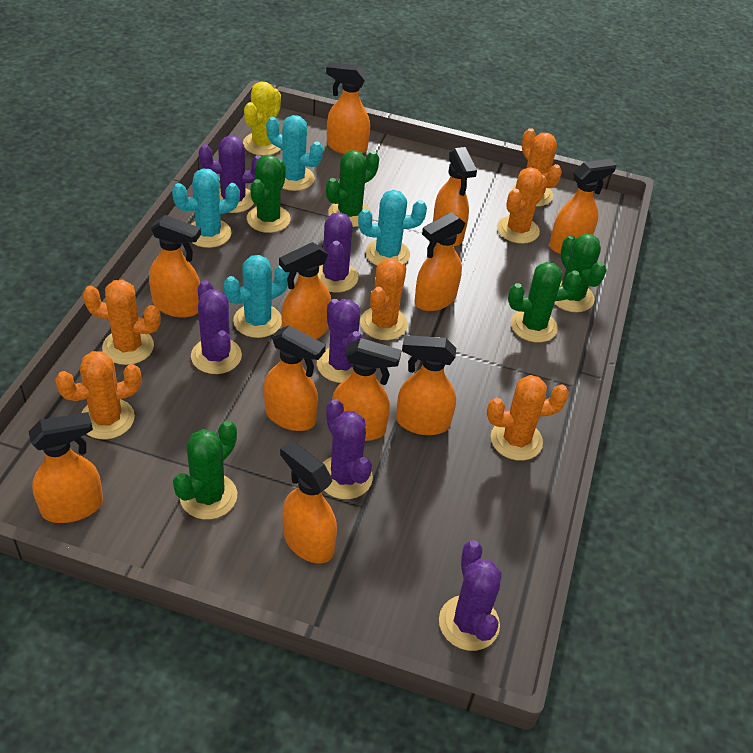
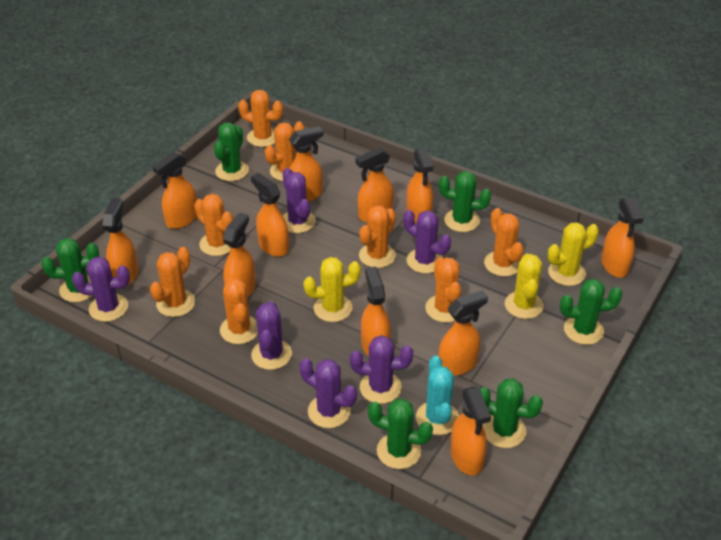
green cactus: [173,420,237,519] [247,155,291,233] [326,150,379,227] [508,262,581,343] [554,234,607,313] = 5 -> [41,238,99,302] [214,123,249,181] [368,399,433,469] [439,171,491,232] [480,378,543,448] [560,279,622,345] = 6
orange cactus: [55,351,141,439] [83,279,161,365] [360,258,408,340] [487,375,569,461] [497,167,547,244] [513,128,562,207] = 6 -> [150,247,195,317] [194,194,233,256] [220,278,258,344] [238,90,283,147] [265,121,304,181] [359,205,396,268] [425,257,461,323] [484,208,524,276] = 8
turquoise cactus: [172,168,240,248] [224,255,289,338] [266,115,323,191] [358,190,427,265] = 4 -> [416,356,459,435] = 1
yellow cactus: [243,81,281,156] = 1 -> [303,257,361,322] [505,254,544,319] [548,222,599,286] = 3

